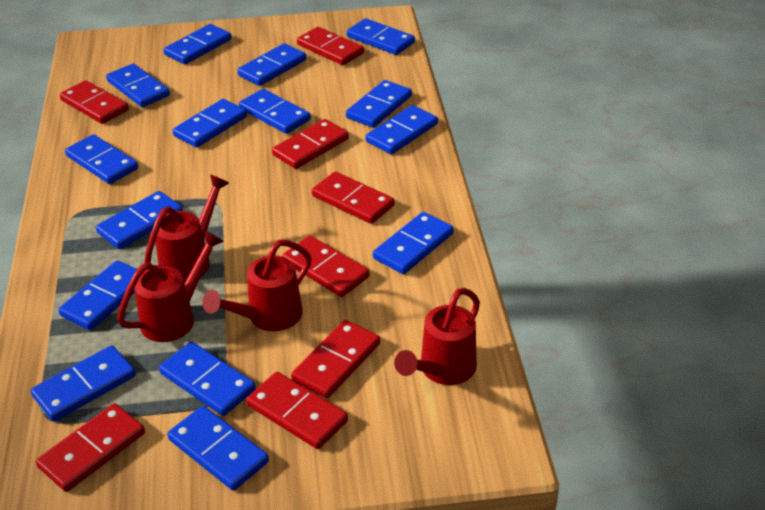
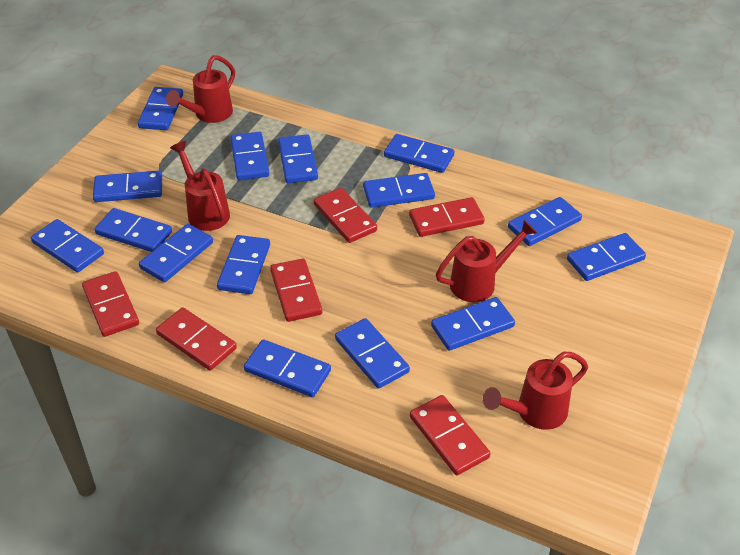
red domino: [36,403,145,492] [60,80,129,124] [246,372,348,449] [272,119,349,169] [282,235,369,297] [291,320,380,398] [297,27,364,65] [312,171,395,224] = 8 -> [82,271,139,337] [156,308,237,370] [270,259,322,322] [314,188,377,243] [409,197,485,237] [410,395,490,475] = 6

